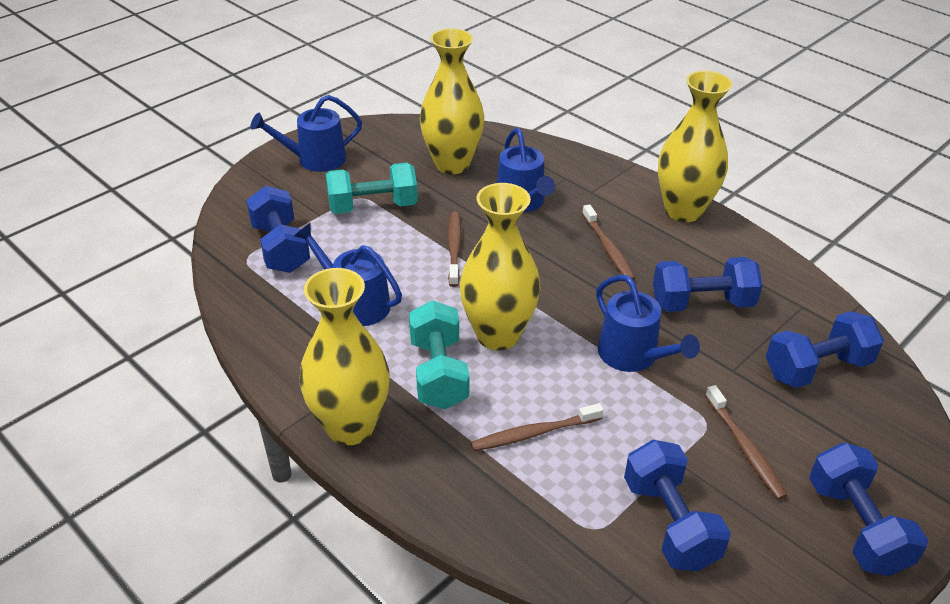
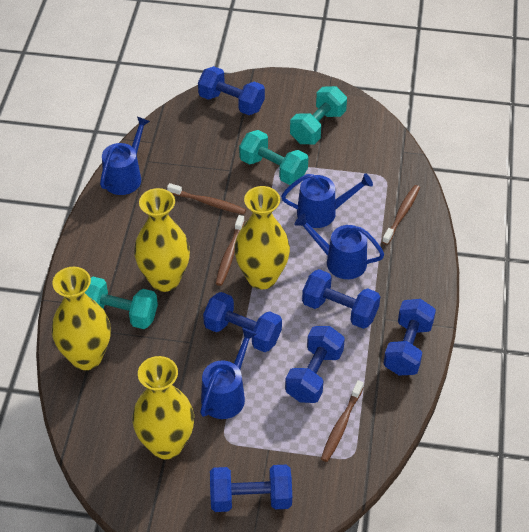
blue dumbbell: [246,186,310,273] [624,440,731,571] [653,257,763,312] [766,311,884,388] [809,442,928,576] = 5 -> [198,66,265,115] [203,292,282,352] [210,465,292,512] [285,326,345,403] [302,269,380,329] [384,299,436,375] = 6
turquoise dumbbell: [326,163,418,214] [409,300,470,409] = 2 -> [85,277,158,329] [239,130,308,185] [290,86,347,144] = 3

